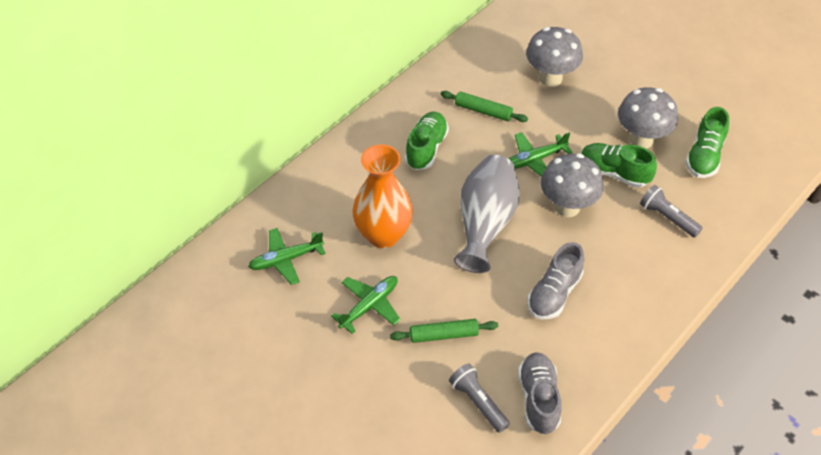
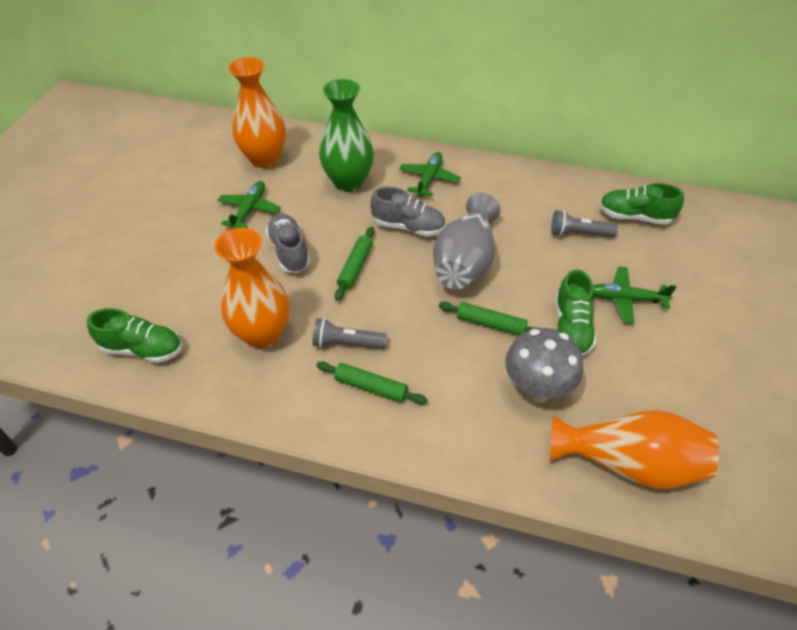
green rolling pin: [390,319,498,343] [440,91,528,122] = 2 -> [316,361,427,404] [334,227,374,301] [439,302,537,336] = 3
green vase: none = 0 -> [319,79,374,192] = 1
grey mushroom: [526,27,583,87] [541,153,604,217] [618,87,678,149] = 3 -> [505,328,583,403] = 1
orange vase: [352,144,413,248] = 1 -> [214,228,290,349] [228,57,286,168] [550,410,719,489] = 3

